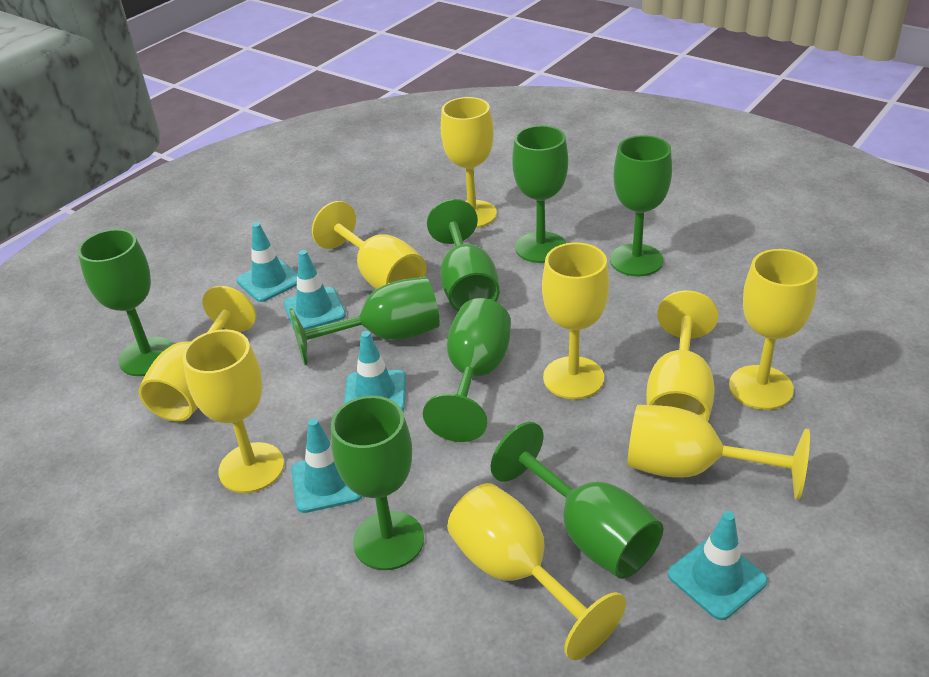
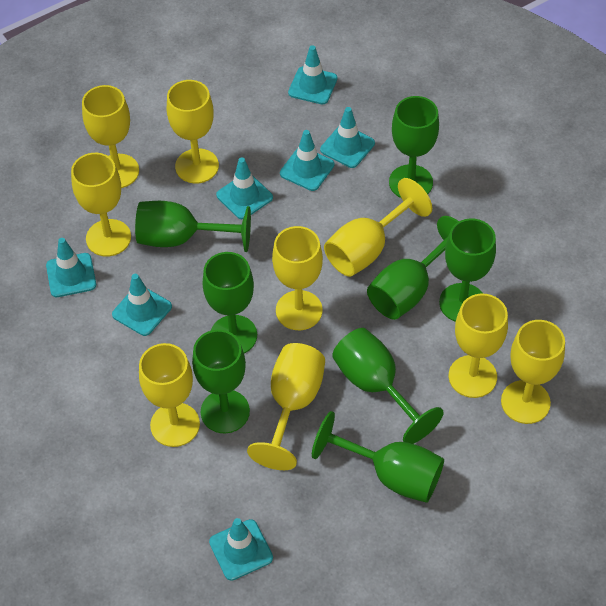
turquoise traffic cone: [236,222,298,302] [283,250,346,330] [291,418,363,513] [344,331,406,411] [668,511,768,620] = 5 -> [46,238,96,297] [112,274,172,336] [209,518,273,581] [216,157,273,219] [280,130,334,191] [288,45,337,105] [320,107,375,168] = 7

